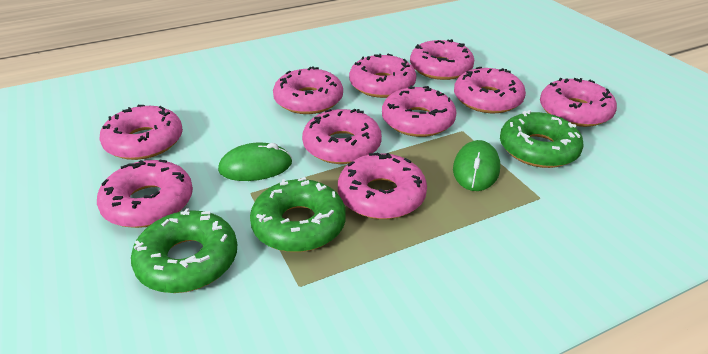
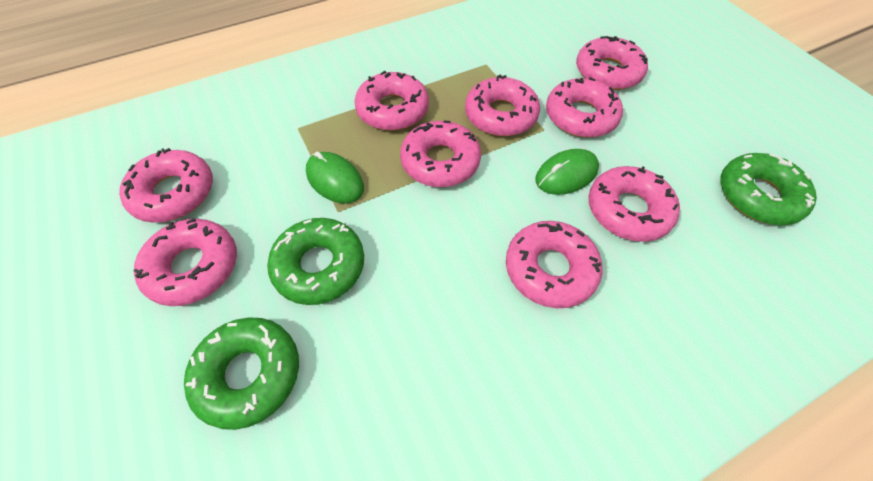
pink donut: [97,160,193,228] [99,105,183,160] [273,66,343,114] [302,109,382,164] [338,153,427,219] [349,54,416,98] [382,85,457,137] [410,39,474,80] [454,67,526,113] [540,78,617,127] = 10 -> [119,148,213,223] [134,218,237,306] [355,71,429,131] [400,120,481,187] [465,75,540,136] [506,221,603,308] [546,77,623,138] [576,36,648,90] [588,166,680,242] = 9

